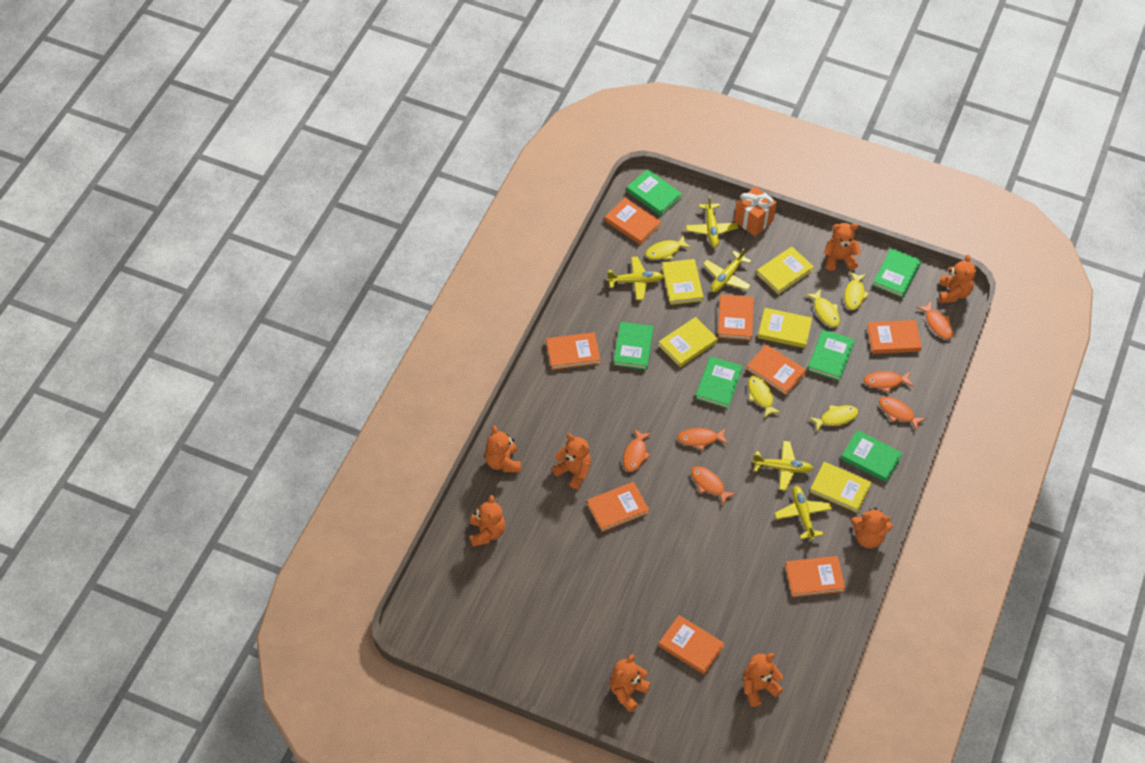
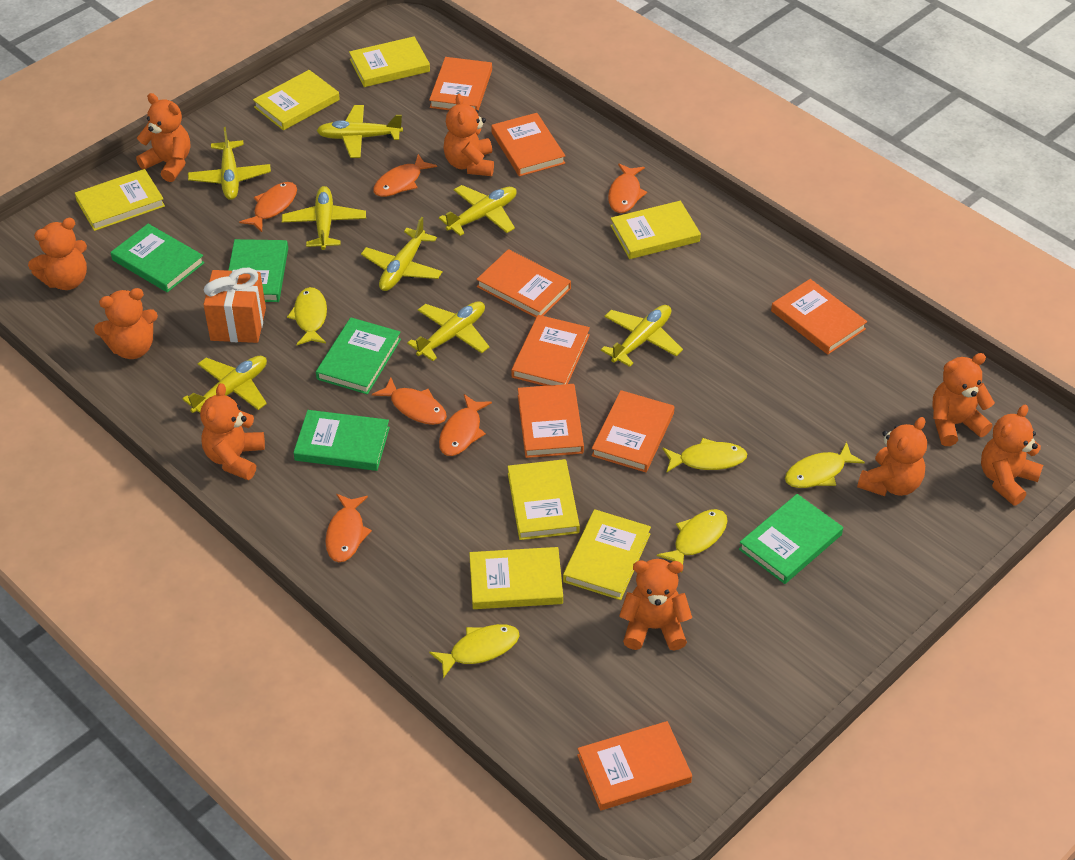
green book: [613,322,654,370] [626,169,682,216] [695,356,743,409] [807,329,855,381] [841,430,903,482] [872,248,922,298] = 6 -> [111,224,205,292] [228,239,288,302] [293,410,390,471] [316,317,401,394] [739,494,843,584] = 5
orange teddy bear: [470,495,505,547] [485,425,521,472] [552,434,591,489] [609,654,651,712] [743,653,783,707] [824,223,861,271] [851,507,893,548] [939,255,976,303] = 8 -> [28,218,87,290] [94,288,158,359] [136,93,190,182] [200,383,265,480] [443,94,494,176] [619,559,692,651] [857,417,927,496] [932,353,995,446] [981,404,1043,506] = 9
yellow book: [658,317,718,367] [662,259,704,305] [756,247,814,295] [758,308,812,348] [810,462,872,513] = 5 -> [75,169,165,231] [253,70,340,130] [349,36,430,87] [469,547,563,609] [508,459,580,540] [563,509,651,600] [610,201,701,259] = 7
yellow plane: [607,257,664,300] [686,195,738,247] [703,247,751,292] [752,441,814,491] [775,486,832,540] = 5 -> [182,356,267,413] [188,127,271,200] [282,186,366,250] [316,105,403,158] [361,217,443,291] [407,301,489,361] [439,185,517,236] [601,305,683,367] = 8

